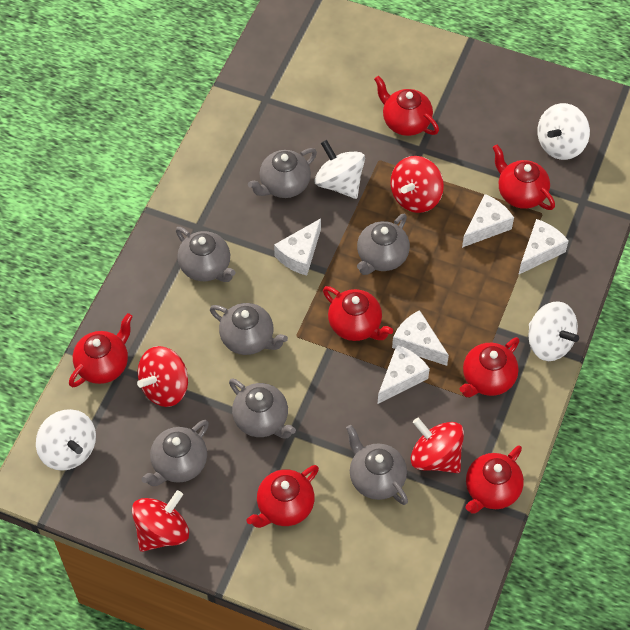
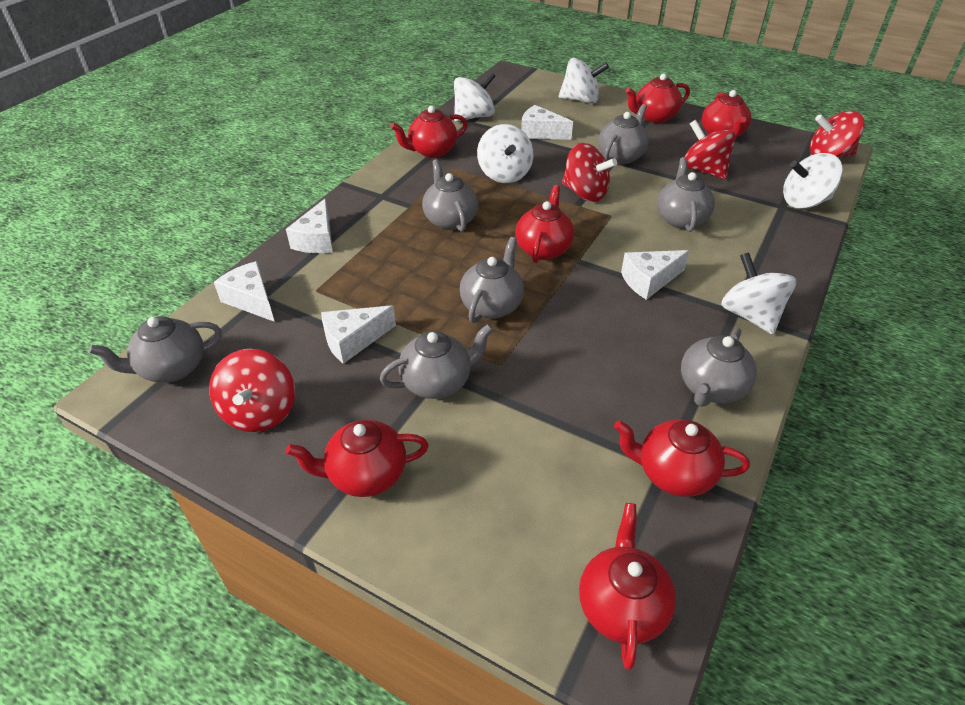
white spinning top: [36,409,96,471] [315,140,365,199] [528,301,579,361] [537,103,590,160] = 4 -> [454,72,495,122] [477,124,533,183] [559,58,609,104] [721,252,797,334] [783,153,843,209] = 5

